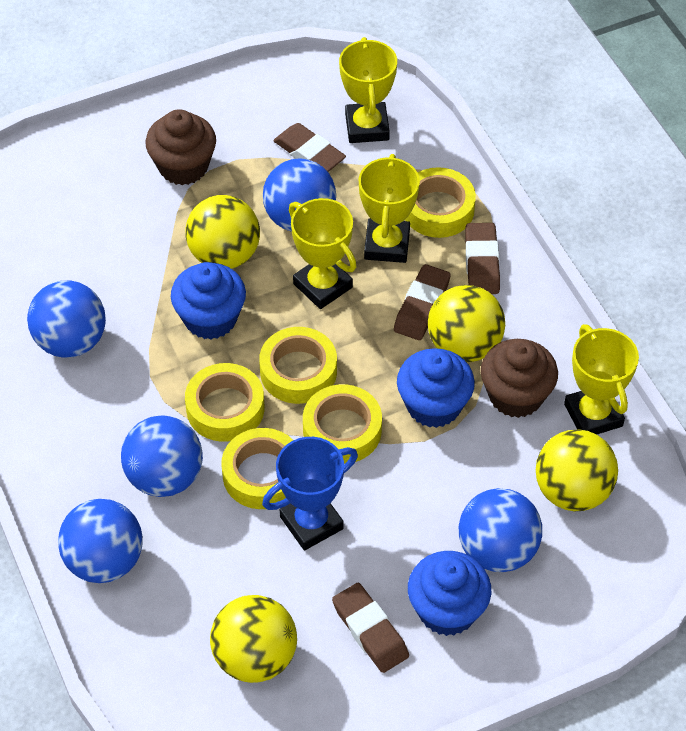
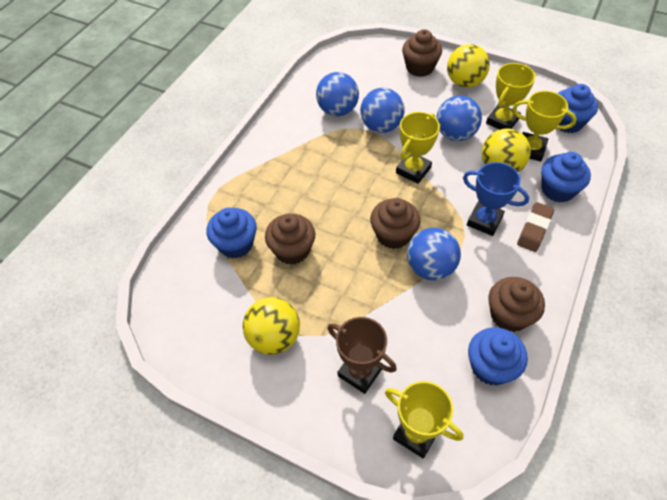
blue ball: [27,281,106,358] [58,499,143,583] [121,415,203,497] [263,158,336,232] [459,488,542,572] = 5 -> [316,72,359,116] [360,88,404,133] [407,228,461,281] [436,95,482,141] = 4
blue cupcake: [171,262,246,339] [397,348,475,428] [408,551,491,636] = 3 -> [206,208,257,259] [468,327,528,386] [541,152,591,203] [558,84,598,133] = 4
brown cupcake: [145,109,216,185] [481,339,558,418] = 2 -> [265,214,315,265] [370,198,420,249] [402,29,442,77] [488,277,545,332] = 4
brown eraser: [273,123,346,172] [332,583,409,673] [394,264,451,340] [465,223,500,294] = 4 -> [517,202,554,252] = 1
brown trophy: none = 0 -> [327,317,397,394] = 1
yellow ball: [185,195,260,269] [210,595,297,683] [428,285,505,362] [536,429,618,511] = 4 -> [243,297,300,355] [447,44,490,88] [482,129,531,172] = 3
yellow tape: [185,363,264,442] [221,428,293,509] [259,327,337,404] [303,384,382,464] [405,167,476,238] = 5 -> none = 0

